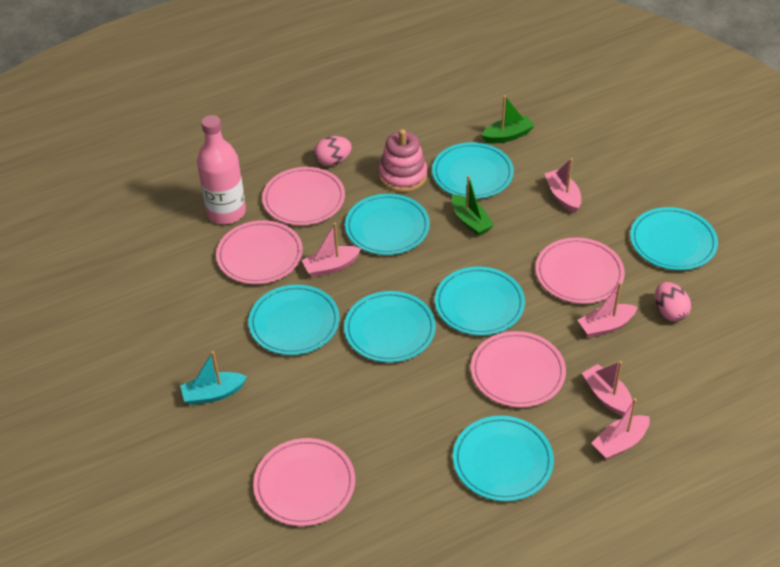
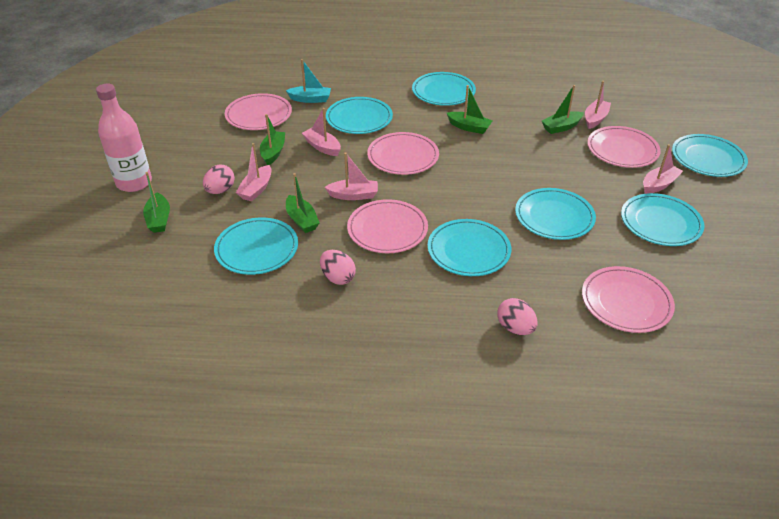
green boat: [452,175,494,236] [481,95,534,144] = 2 -> [143,172,170,233] [260,114,285,165] [286,173,319,233] [447,85,492,134] [542,85,584,134] = 5
pink egg: [314,136,352,166] [655,282,691,321] = 2 -> [203,165,235,194] [320,250,356,285] [497,298,538,335] = 3
pink stacking toy: [379,129,427,192] = 1 -> none = 0

